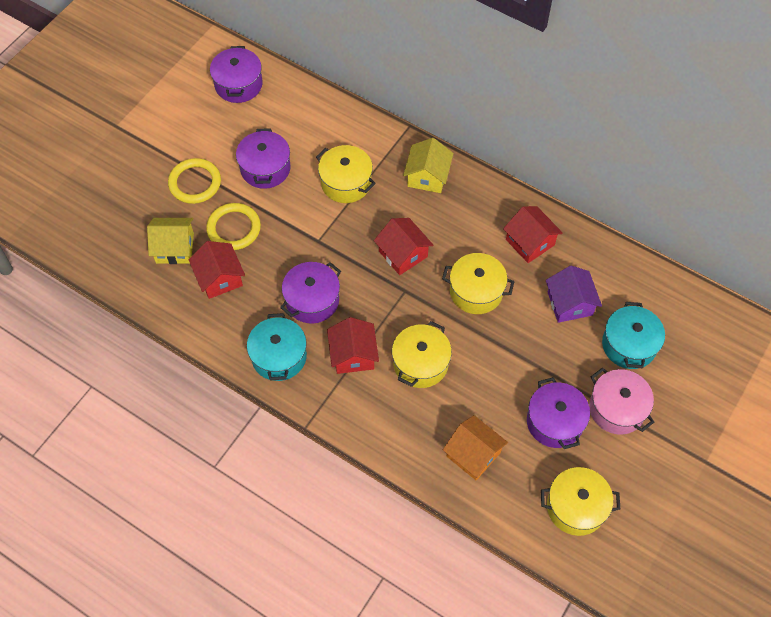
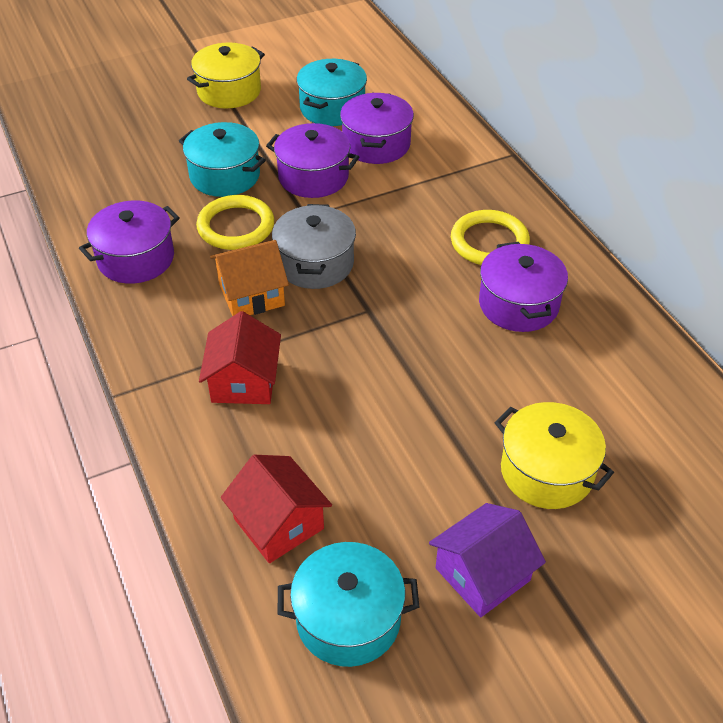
grey pot: none = 0 -> [272,204,356,289] = 1
pink pot: [589,368,654,435] = 1 -> none = 0
red house: [189,241,245,299] [327,317,379,374] [374,218,433,275] [503,206,563,263] = 4 -> [199,311,281,404] [221,455,332,563] = 2
turquoise pot: [247,313,307,381] [602,302,665,369] = 2 -> [179,122,266,197] [278,542,419,667] [297,59,367,126] = 3
yellow house: [147,218,194,264] [403,138,454,193] = 2 -> none = 0
yellow pot: [316,145,376,203] [392,321,452,388] [442,253,515,314] [541,467,620,536] = 4 -> [187,42,265,108] [495,402,614,509] = 2

